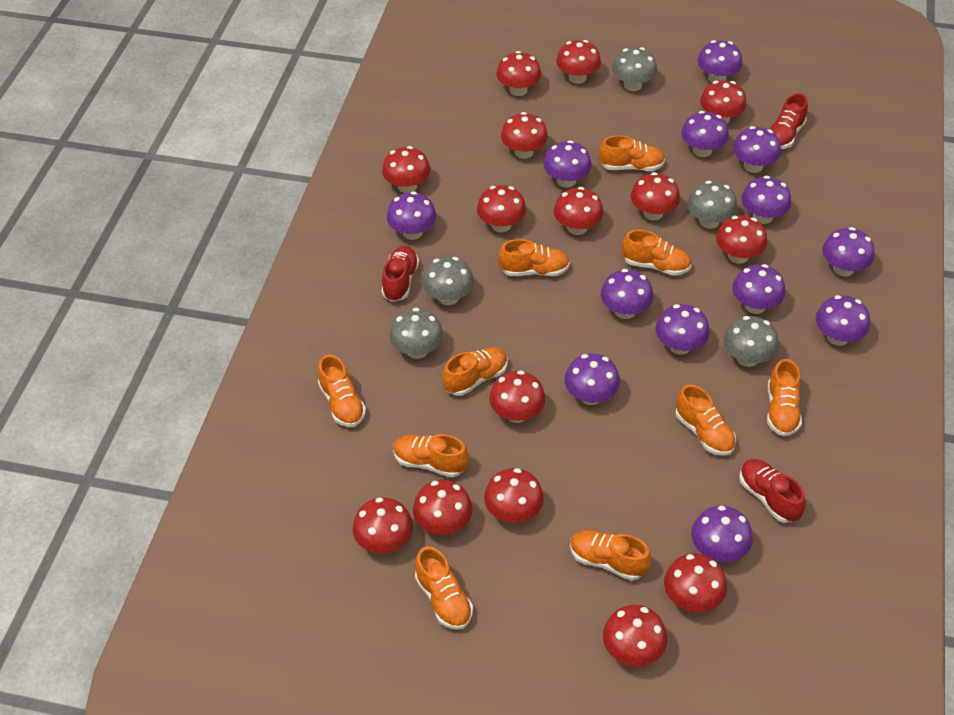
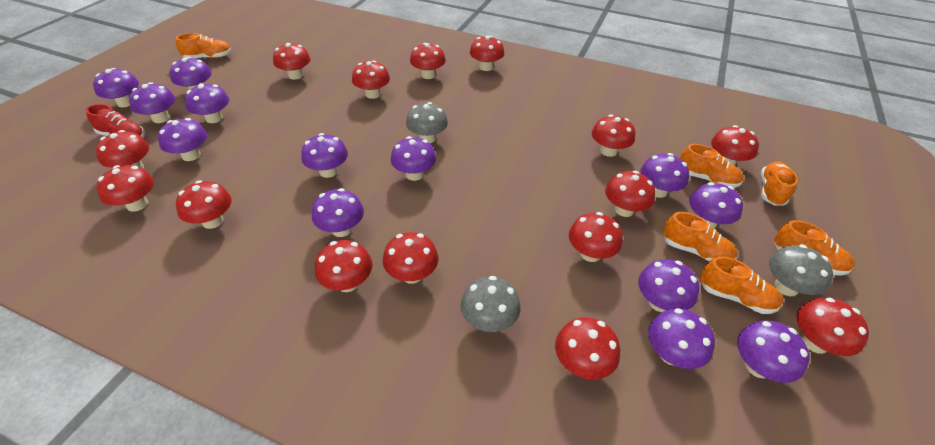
grey mushroom: [389,308,443,359] [422,256,474,305] [612,47,657,91] [687,181,737,229] [724,316,779,367] = 5 -> [406,102,448,143] [461,276,521,332] [769,244,833,296] = 3
orange shoe: [318,354,366,427] [393,434,469,477] [415,546,473,630] [442,347,508,396] [498,239,570,276] [570,530,652,581] [599,135,665,171] [622,230,691,276] [676,384,736,456] [767,359,802,436] = 10 -> [175,33,231,59] [663,212,737,261] [680,144,743,188] [700,256,783,314] [761,161,798,206] [774,220,855,276] = 6
red shoe: [382,246,419,302] [739,459,806,523] [770,93,808,149] = 3 -> [85,104,145,138] = 1

